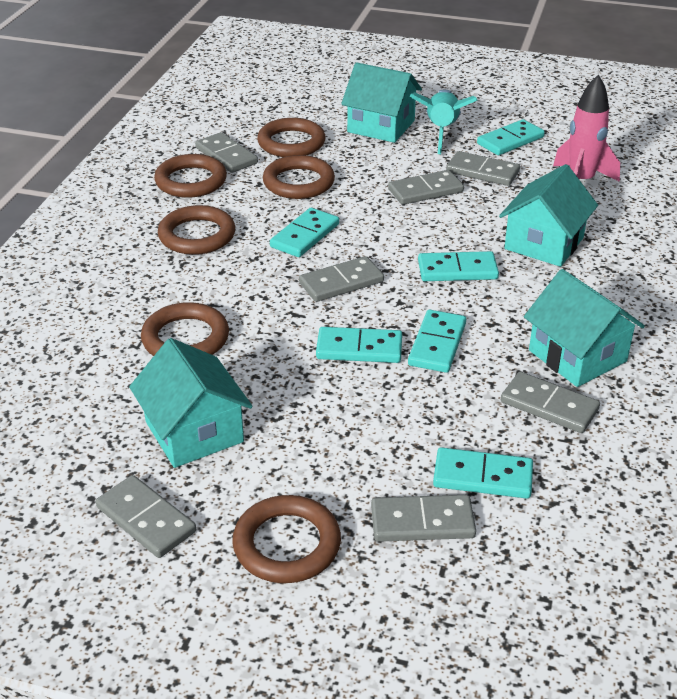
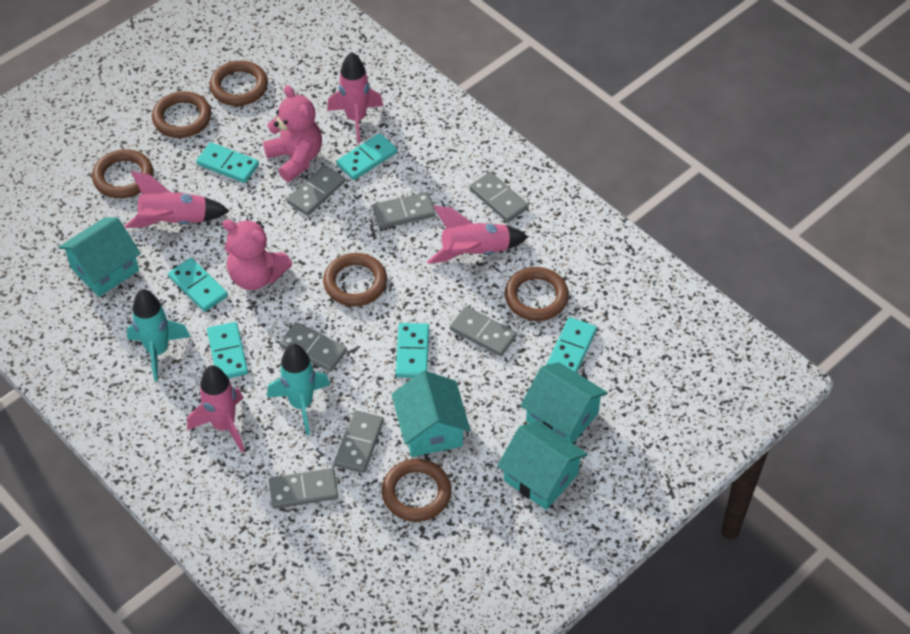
pink rocket: [553,75,620,182] = 1 -> [125,171,229,228] [187,365,245,452] [327,52,383,143] [427,206,528,264] = 4
pink teddy bear: none = 0 -> [222,219,292,290] [263,85,322,182] = 2
turquoise rocket: [409,90,478,154] = 1 -> [127,289,190,381] [267,343,330,435] = 2

